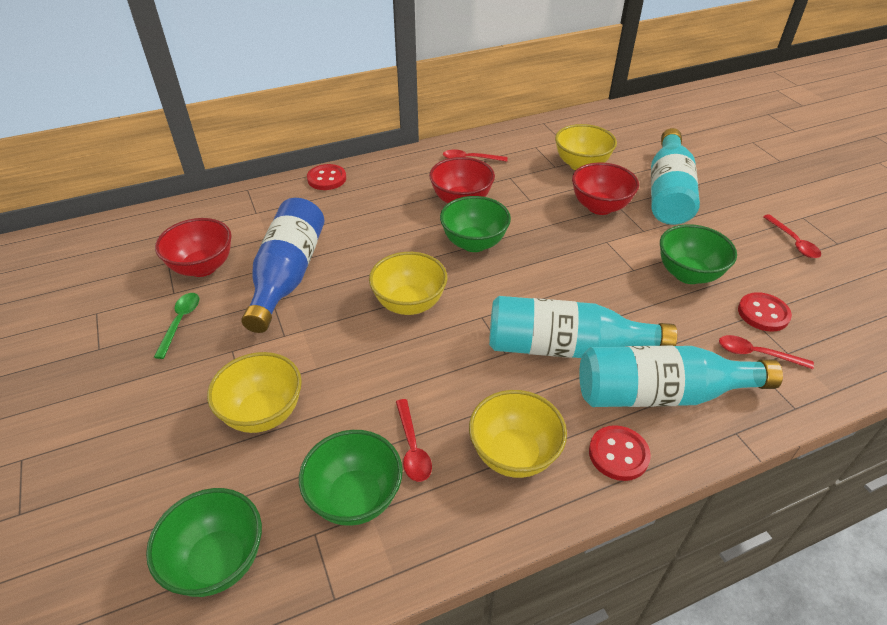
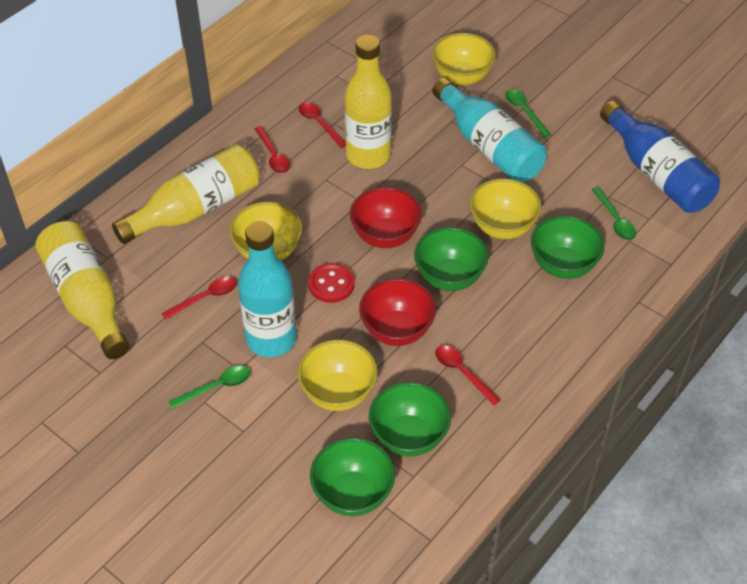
green spoon: [154,293,199,359] = 1 -> [168,365,250,409] [505,89,552,138] [592,187,636,240] = 3
red bowl: [155,218,232,277] [429,157,495,203] [572,162,639,215] = 3 -> [350,187,422,248] [359,278,436,346] = 2
red button: [307,164,346,190] [589,425,651,481] [738,292,792,332] = 3 -> [308,263,355,303] = 1
turquoise bottle: [489,296,677,358] [579,345,783,407] [651,128,700,225] = 3 -> [238,221,296,357] [432,77,547,182] = 2
yellow bottle: none = 0 -> [35,221,130,359] [112,145,260,244] [344,35,392,169] = 3

